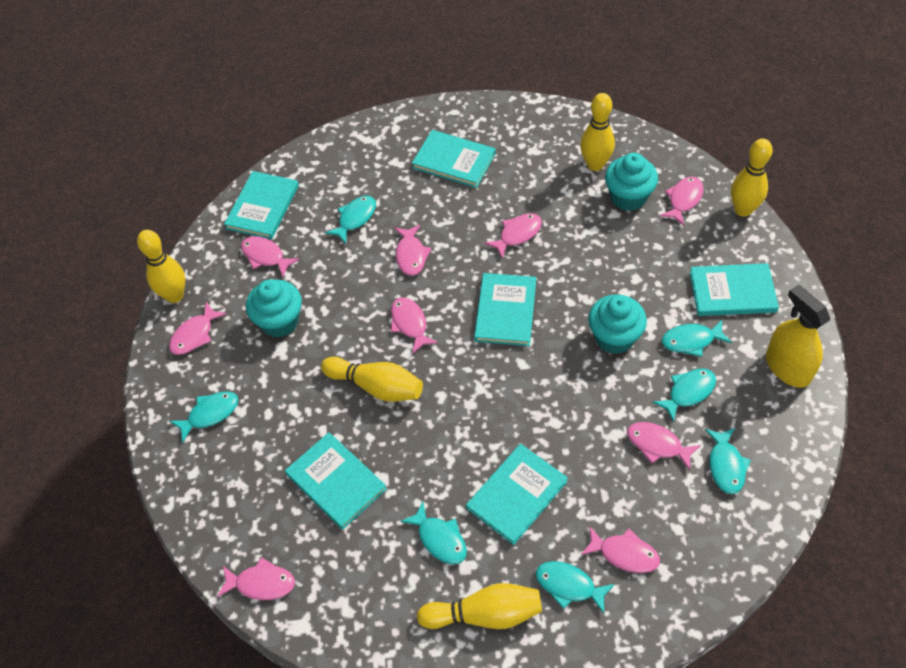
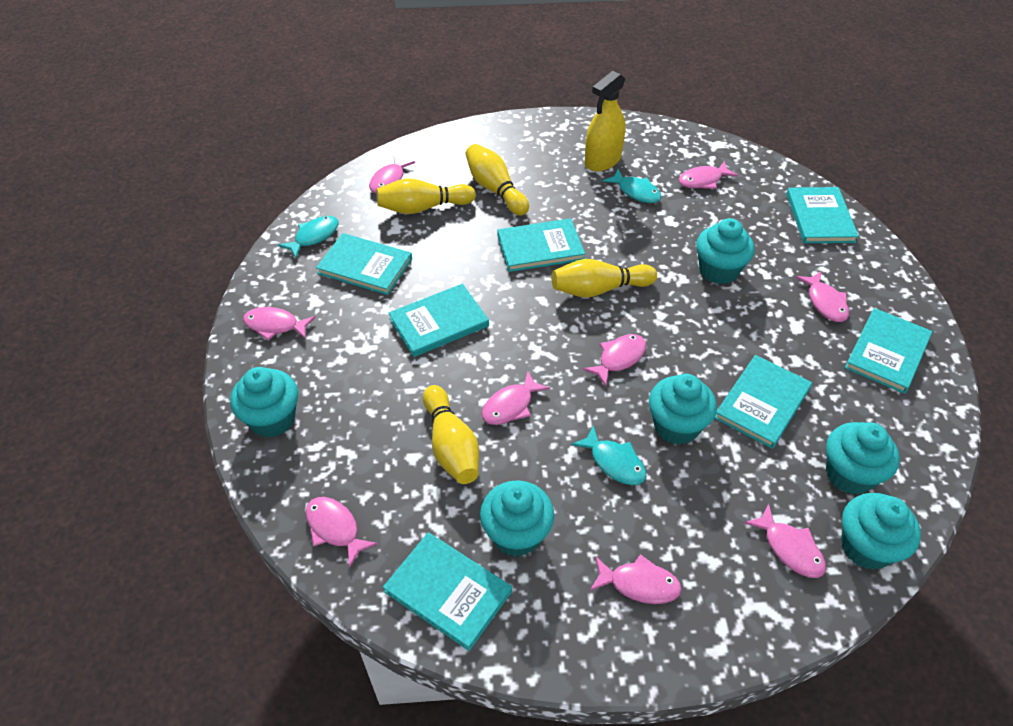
turquoise book: [224,171,299,239] [285,432,387,530] [412,130,496,188] [466,444,568,545] [474,273,536,346] [690,263,779,316] = 6 -> [316,233,412,295] [383,532,512,651] [389,284,489,357] [497,218,585,272] [715,355,812,449] [786,187,859,243] [844,308,932,394] = 7
turquoise cupcake: [246,279,302,337] [588,294,647,354] [605,153,658,211] = 3 -> [230,367,298,438] [480,480,554,557] [649,374,717,445] [696,218,755,284] [826,422,900,495] [841,493,921,570] = 6
turquoise fish: [170,391,238,443] [325,196,376,244] [400,502,467,564] [535,561,615,613] [652,368,716,423] [662,320,732,357] [705,428,751,494] = 7 -> [278,216,339,258] [571,425,646,485] [603,169,661,203] = 3
yellow bowling pin: [137,230,185,303] [321,357,423,402] [417,583,542,629] [580,93,615,171] [731,138,773,217] = 5 -> [377,178,476,214] [423,385,479,484] [466,144,529,216] [552,259,657,298] = 4

